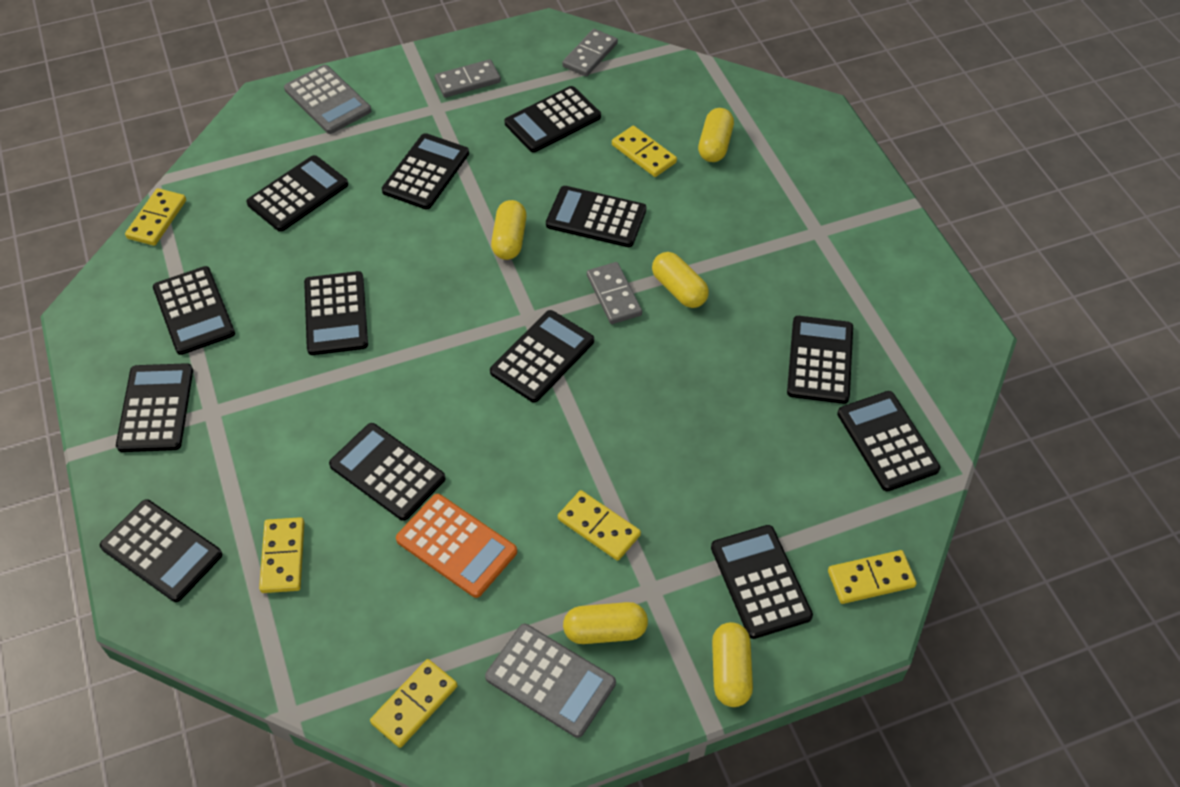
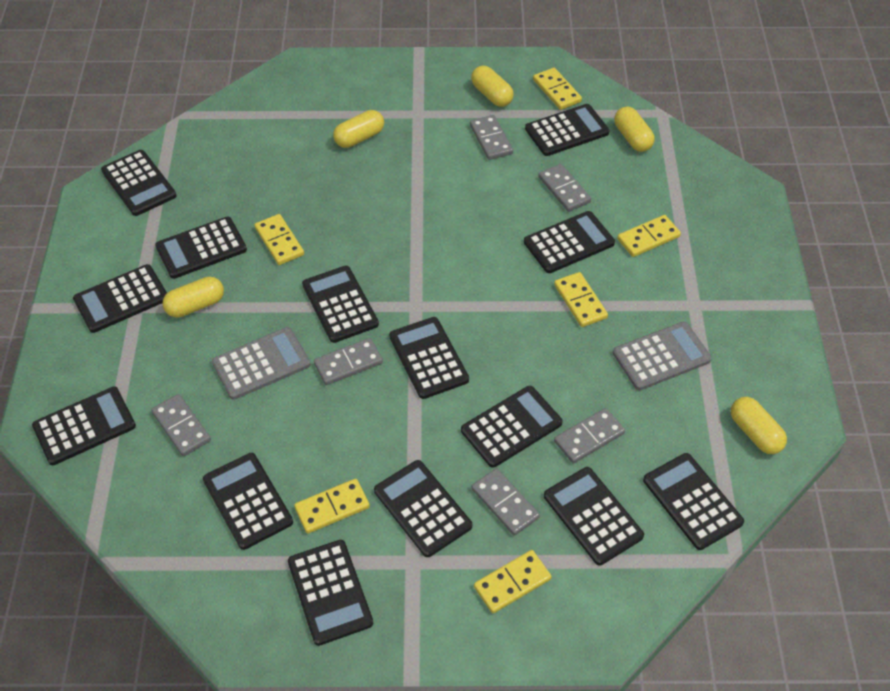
black calculator: [100,499,222,602] [116,363,193,452] [153,266,235,355] [247,155,348,232] [304,271,368,355] [329,423,446,521] [382,133,469,210] [490,310,594,402] [504,86,601,152] [546,186,646,247] [711,525,813,639] [787,316,853,404] [837,391,940,492] = 13 -> [32,386,136,465] [73,264,167,333] [101,150,177,216] [155,217,247,279] [203,453,293,550] [288,540,373,646] [302,266,379,343] [374,460,472,557] [389,317,469,399] [461,386,563,468] [524,211,615,273] [525,104,610,156] [544,467,644,565] [643,453,744,550] = 14
grey domino: [435,59,501,98] [562,29,618,77] [587,262,642,324] = 3 -> [151,394,211,456] [314,338,383,385] [470,115,513,160] [471,468,540,536] [538,164,591,212] [554,408,625,464] = 6
orange calculator: [396,494,517,598] = 1 -> none = 0

